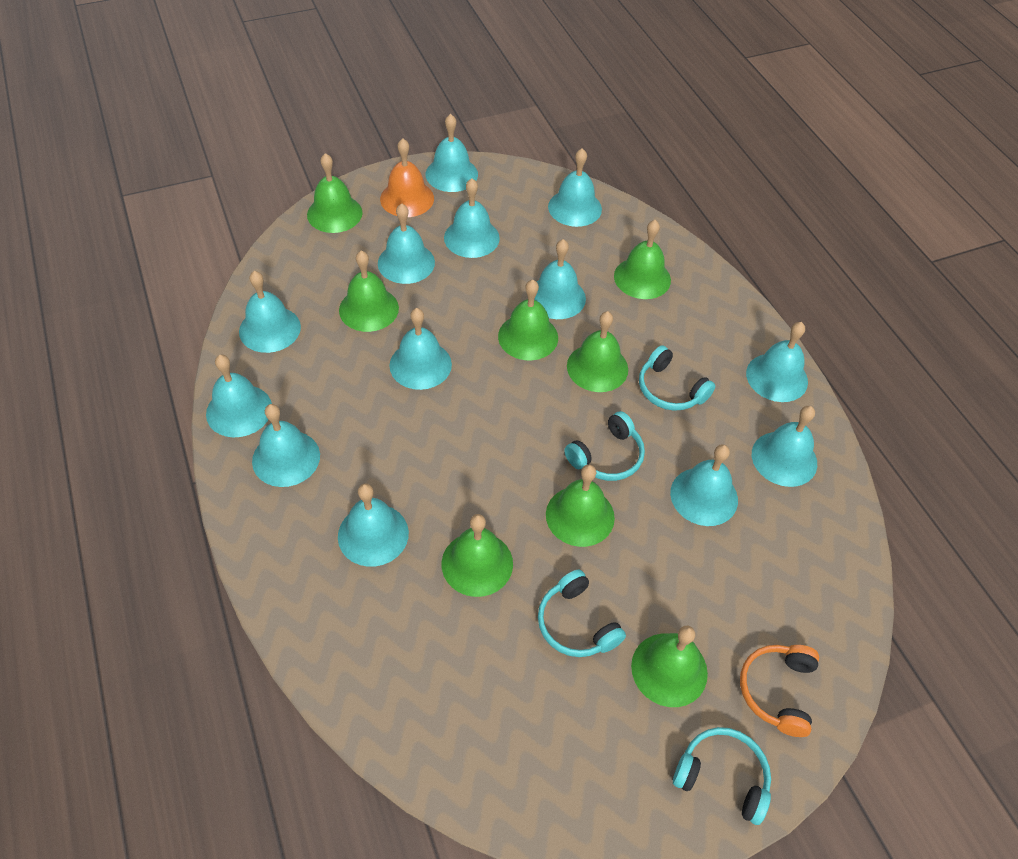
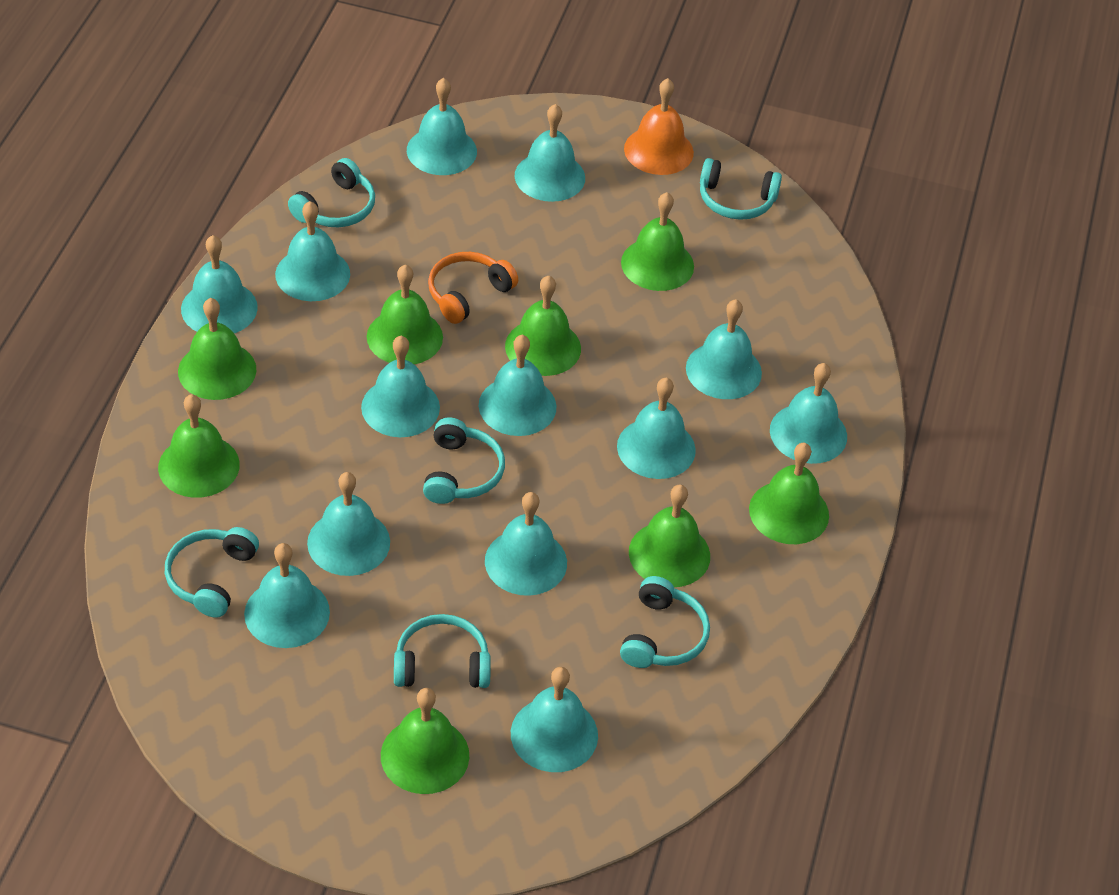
turquoise headphones: [538,570,626,657] [564,411,645,481] [639,345,715,411] [673,727,771,825] = 4 -> [165,527,259,618] [288,158,375,227] [394,614,491,688] [423,418,505,504] [620,576,710,668] [700,158,782,220] = 6

